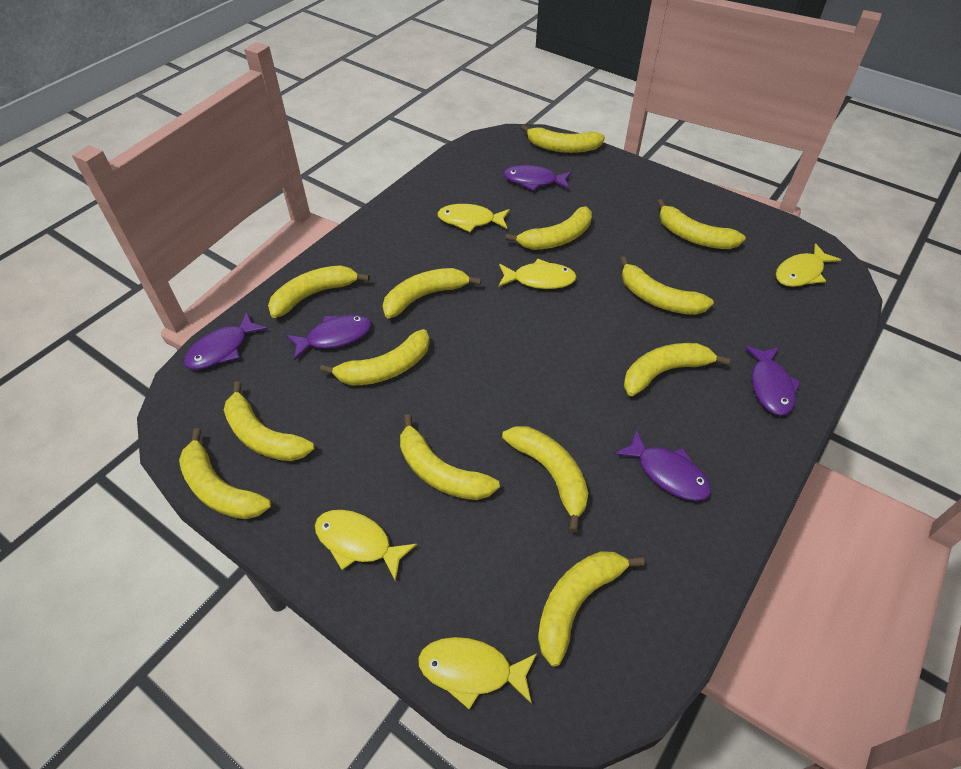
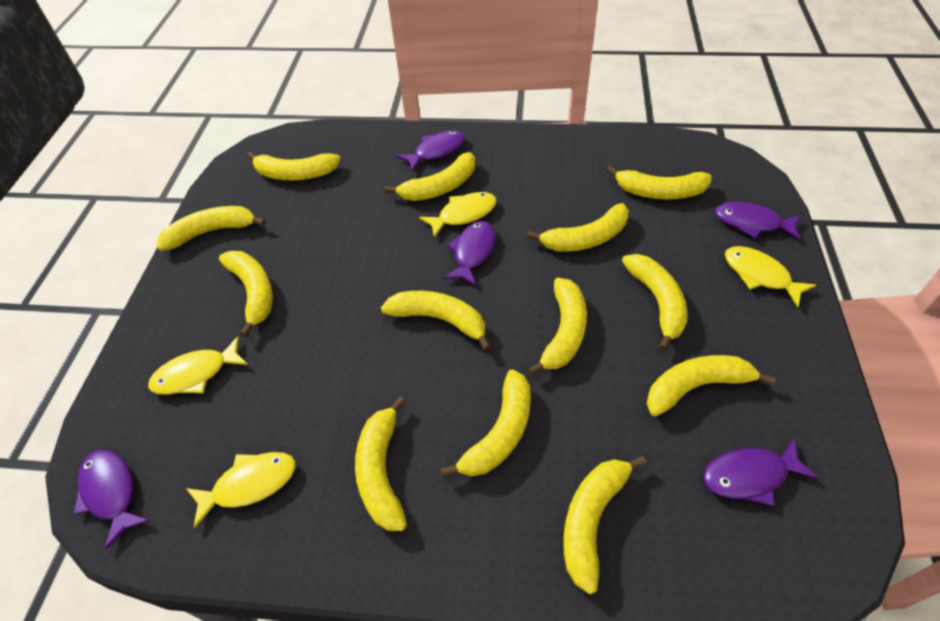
yellow fish: [315,510,417,582] [418,637,537,709] [437,204,510,232] [498,258,577,289] [776,243,841,287] = 5 -> [148,336,248,395] [186,452,296,528] [419,192,497,238] [725,246,816,307] = 4

